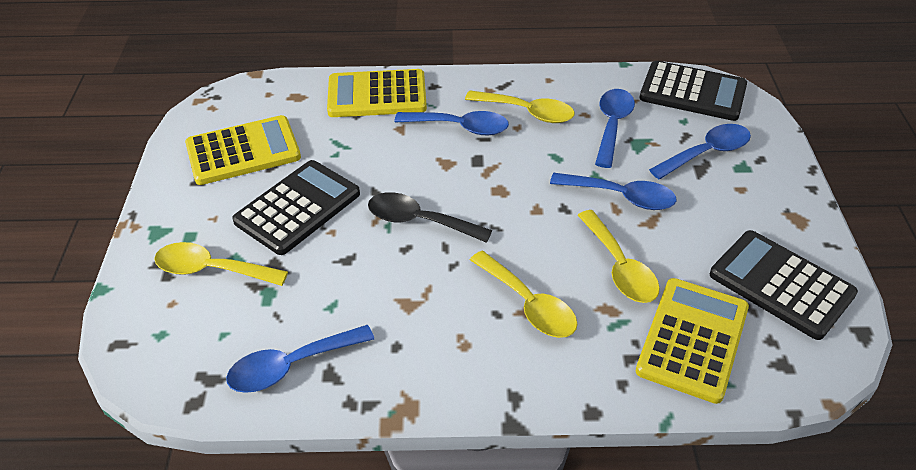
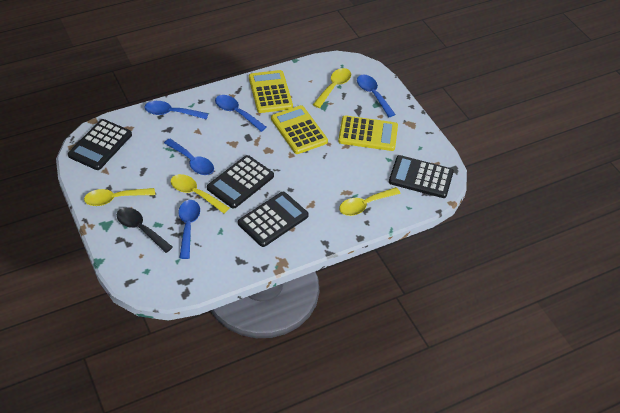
black calculator: [232,160,360,255] [639,61,747,121] [710,230,858,340] = 3 -> [68,119,132,170] [207,155,274,209] [238,192,308,247] [389,155,454,198] = 4

